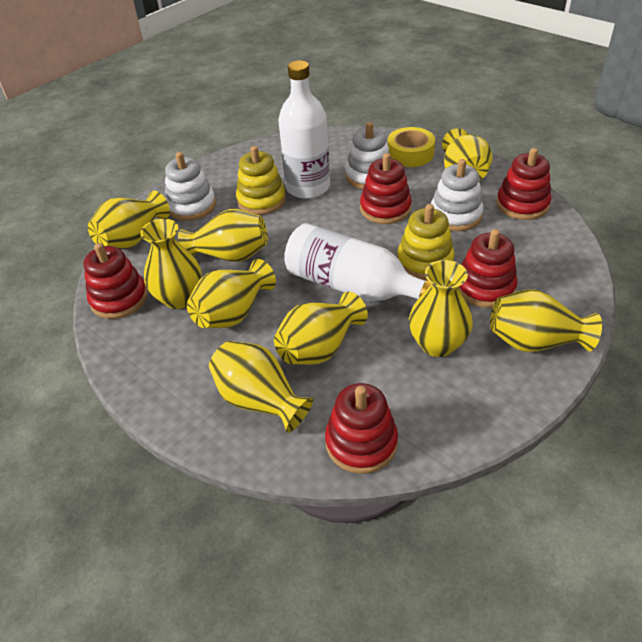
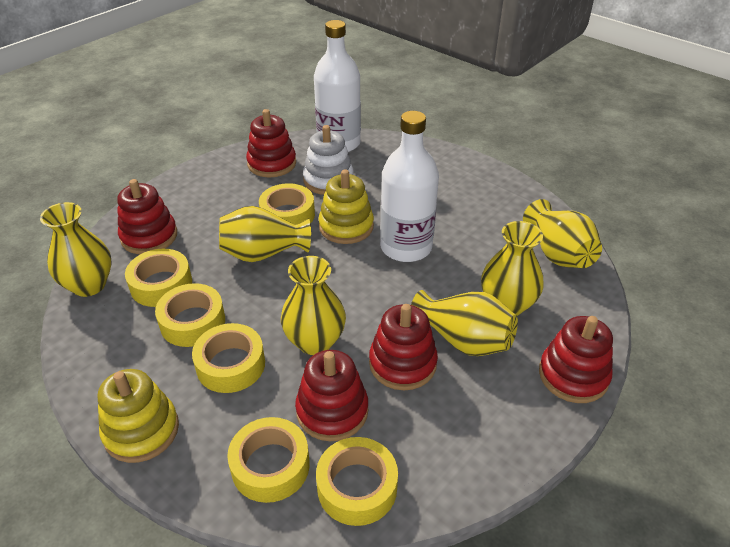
white stacking toy: [165,152,216,221] [345,122,390,189] [431,159,484,231] = 3 -> [303,125,354,195] = 1
yellow tape: [388,127,435,167] = 1 -> [125,249,192,307] [155,283,225,347] [192,323,265,393] [227,417,310,503] [259,183,315,225] [316,437,398,526] = 6
yellow vase: [88,191,170,249] [140,219,202,309] [178,209,268,262] [187,259,276,328] [209,341,313,433] [274,292,368,365] [409,260,473,357] [442,128,493,181] [490,289,602,352] = 9 -> [40,202,112,297] [219,206,311,262] [281,256,346,355] [411,290,518,356] [481,221,544,316] [523,199,602,268] = 6

